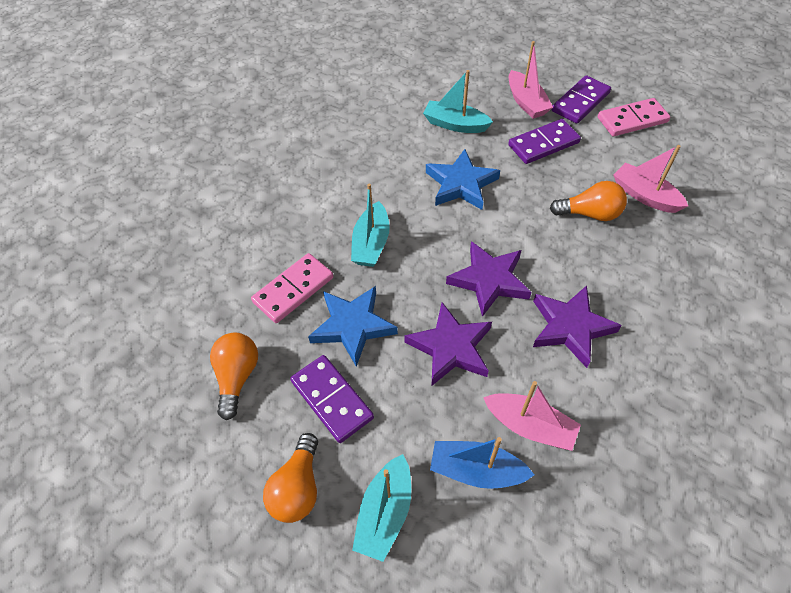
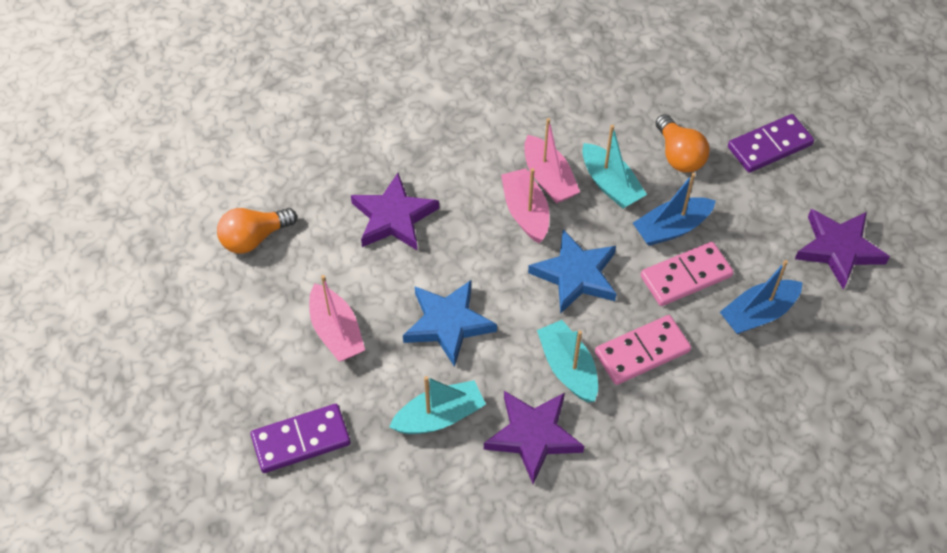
blue boat: [430,437,534,489] = 1 -> [633,173,716,246] [720,260,803,334] = 2
orange light bulb: [210,333,258,420] [263,433,318,523] [550,181,627,221] = 3 -> [217,208,297,254] [655,114,710,172] = 2
purple domino: [290,355,374,443] [508,119,581,164] [552,76,611,124] = 3 -> [251,404,351,473] [728,114,814,173] = 2

